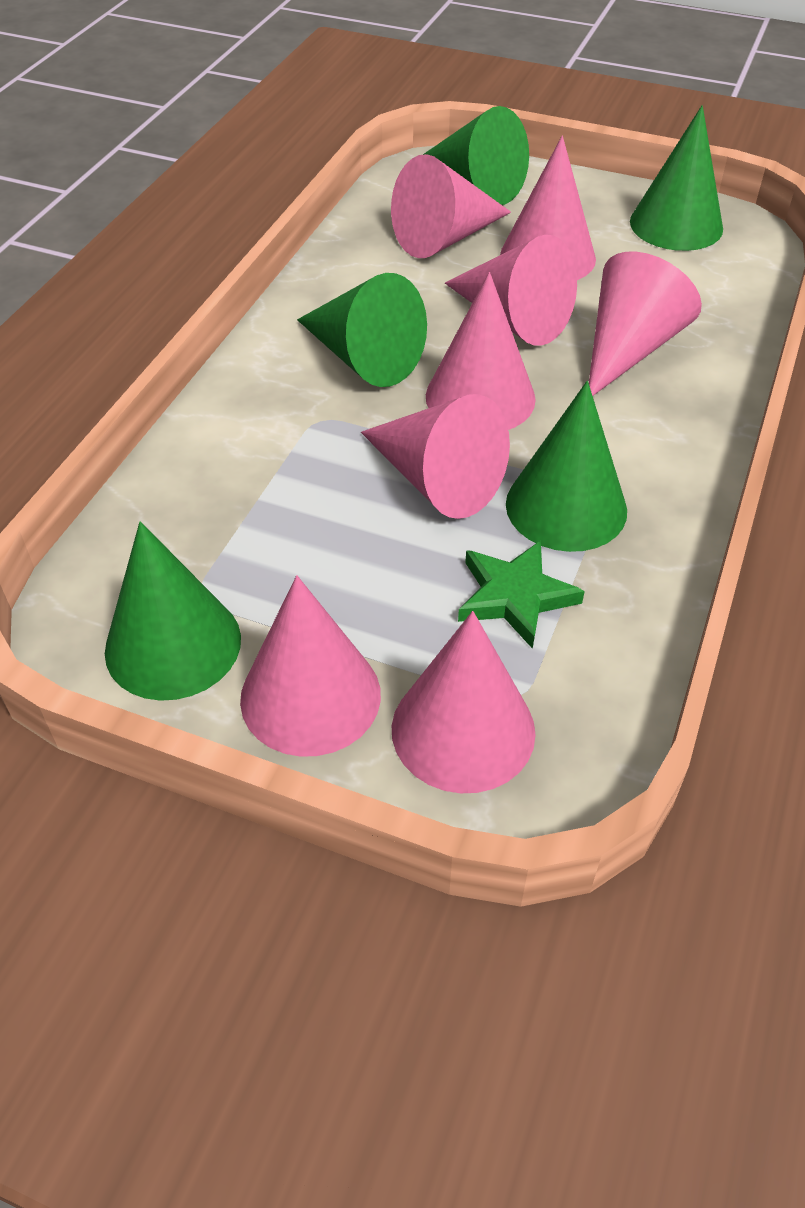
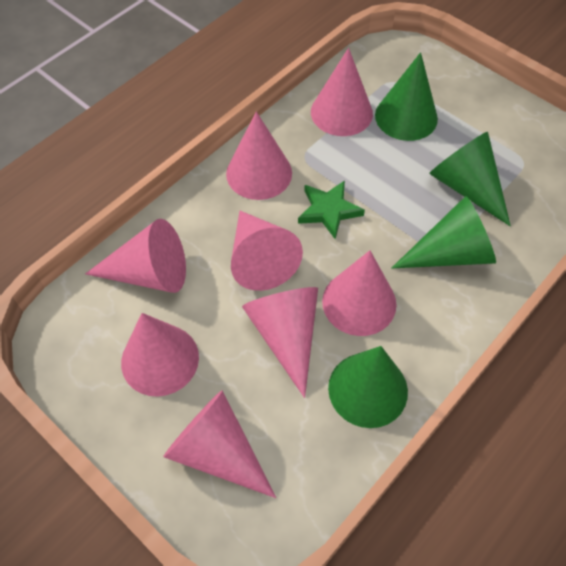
green cone: [105,522,241,701] [297,273,427,387] [423,106,529,205] [506,381,627,552] [630,105,723,251] = 5 -> [328,346,408,428] [375,52,438,141] [392,196,496,268] [429,132,511,226] = 4

